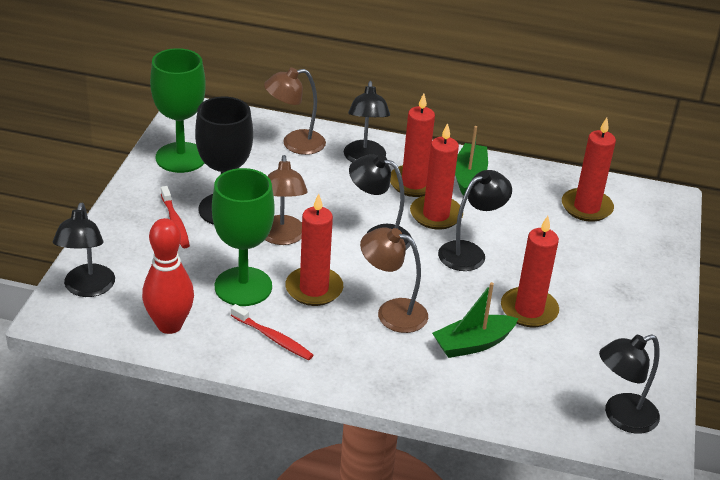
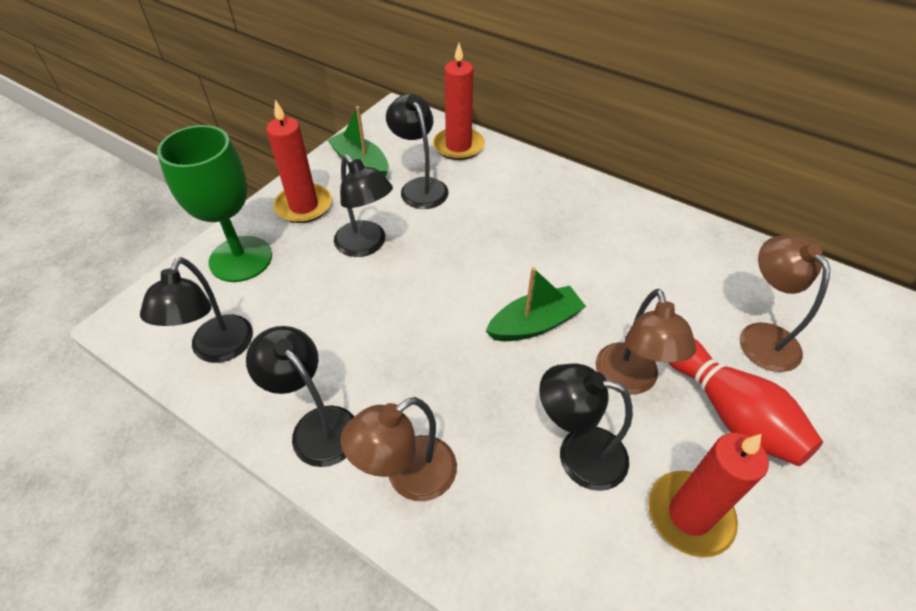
black goblet: [195,97,253,225] = 1 -> none = 0
green goblet: [150,48,206,173] [212,168,275,306] = 2 -> [157,125,272,282] = 1
red candle: [285,193,343,306] [390,93,435,197] [410,123,463,229] [501,216,559,327] [562,118,616,222] = 5 -> [266,100,332,223] [433,43,485,160] [648,433,769,557] = 3
red toothbrush: [161,186,190,248] [231,304,313,360] = 2 -> none = 0

